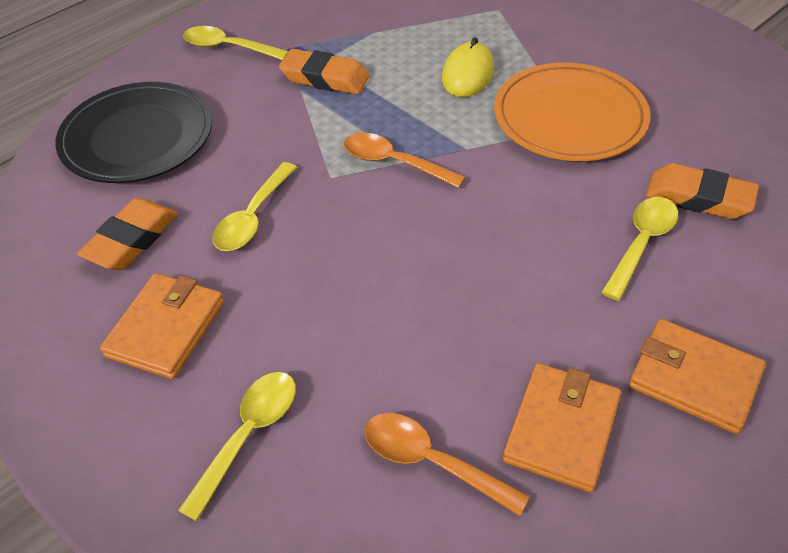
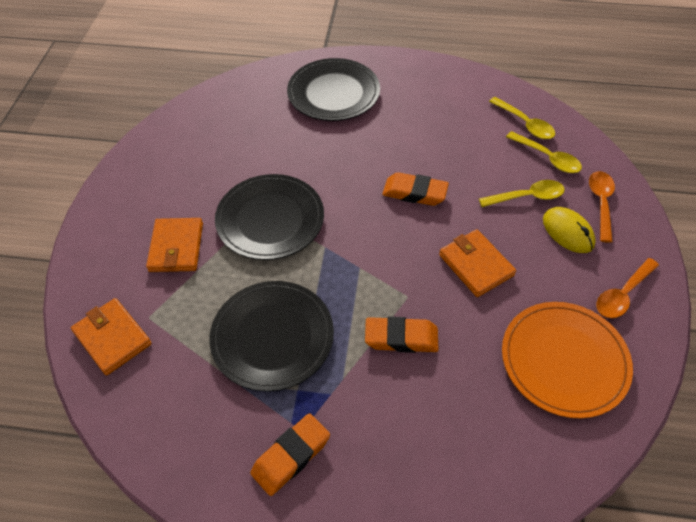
black plate: [55,82,212,183] = 1 -> [210,281,334,392] [215,174,324,260] [287,58,380,121] = 3
yellow spoon: [178,372,296,521] [183,26,289,60] [212,162,297,251] [601,197,678,301] = 4 -> [479,180,565,207] [489,97,555,139] [506,131,582,173] = 3

